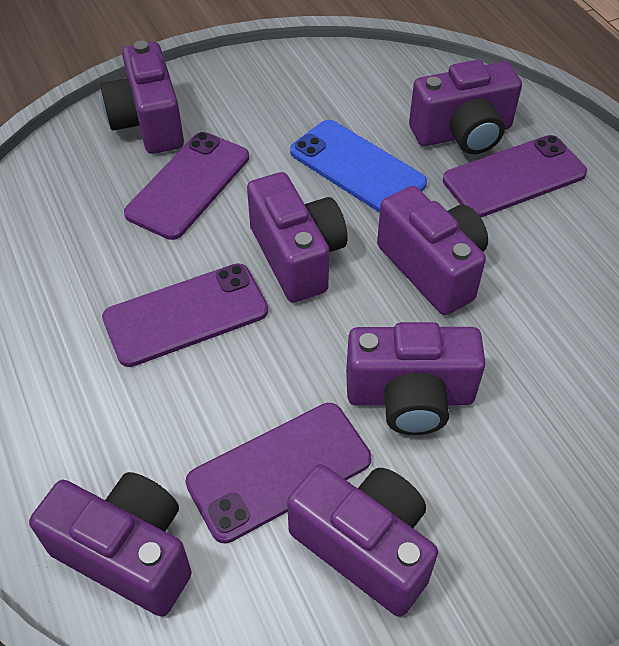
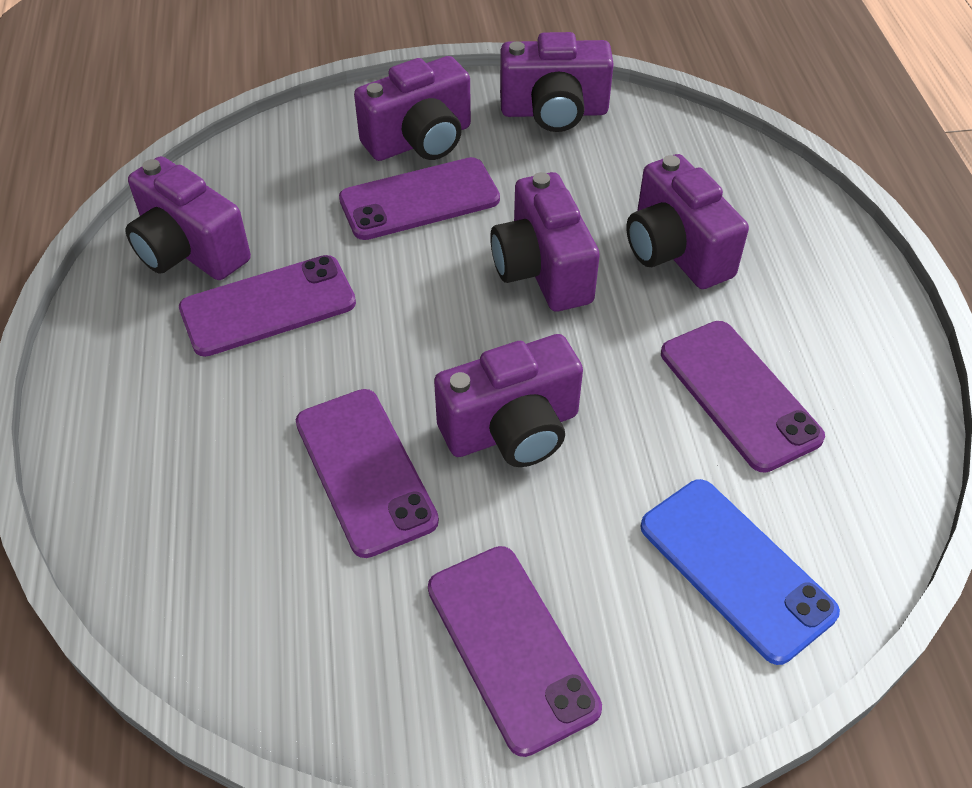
purple camera: [29,472,192,617] [100,41,184,154] [247,172,348,303] [287,464,438,617] [346,322,486,435] [377,186,488,315] [409,60,522,154] = 7 -> [125,156,251,280] [354,56,471,161] [434,334,583,467] [490,172,600,312] [500,32,614,132] [626,154,749,289] = 6
purple phone: [102,263,268,367] [124,132,249,240] [185,403,371,543] [443,135,587,217] = 4 -> [179,255,356,357] [296,389,439,558] [339,157,500,240] [428,546,602,757] [661,321,825,473] = 5

